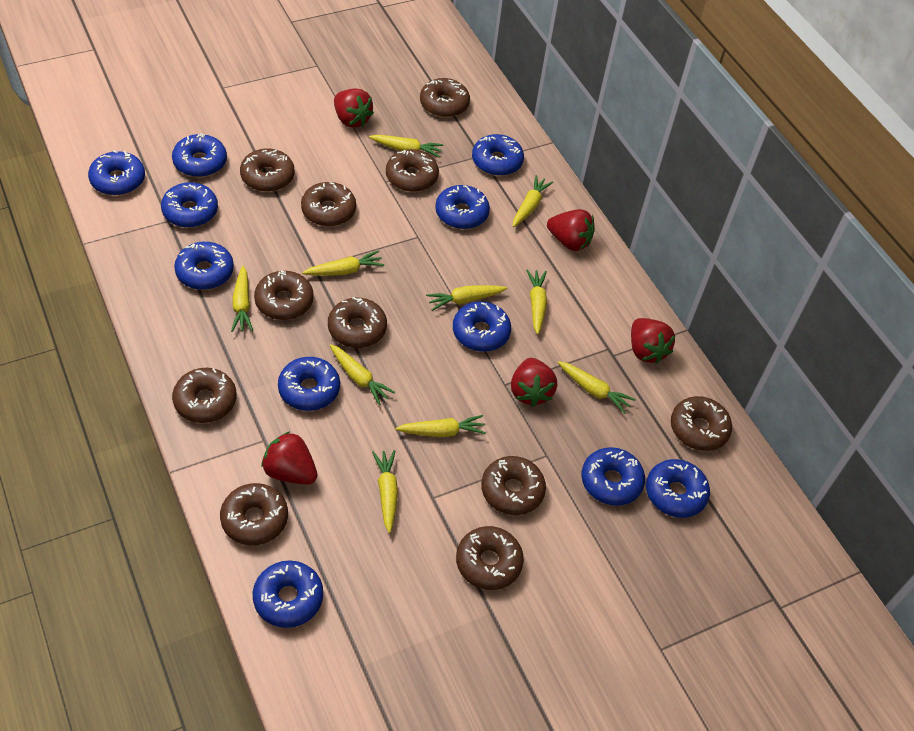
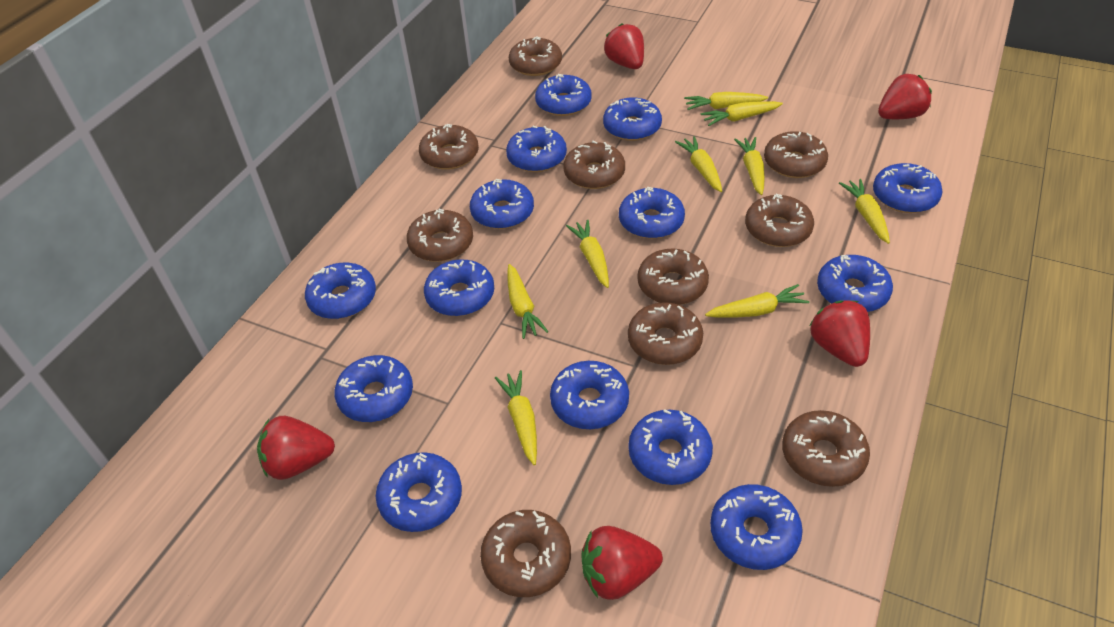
blue donut: [88,150,145,195] [161,182,218,228] [172,133,227,177] [174,242,234,290] [253,560,323,628] [278,357,340,411] [435,185,490,229] [453,301,511,352] [472,134,524,176] [581,447,645,506] [646,459,710,518] = 11 -> [305,263,376,319] [334,355,413,422] [376,452,462,532] [424,259,494,316] [470,179,534,229] [506,126,567,172] [535,74,592,116] [550,361,629,429] [603,97,662,141] [619,187,685,239] [628,409,713,485] [710,484,803,570] [817,255,893,312] [873,163,943,213] = 14
brown donut: [172,368,237,423] [220,483,288,546] [240,148,295,192] [254,270,314,320] [301,182,356,227] [328,297,387,348] [386,149,439,192] [420,78,470,117] [456,526,524,590] [481,456,546,515] [671,396,732,451] = 11 -> [407,209,473,262] [419,124,479,170] [480,510,571,597] [509,37,562,76] [563,141,625,189] [628,302,703,365] [637,248,709,305] [745,194,814,247] [764,131,828,178] [782,410,870,487] = 10
yellow carrot: [231,266,253,332] [302,250,384,276] [330,344,396,405] [369,135,443,158] [372,450,398,533] [395,415,486,437] [426,285,507,311] [513,175,553,227] [526,270,547,335] [558,361,636,414] = 10 -> [495,370,537,465] [507,264,549,339] [566,220,609,288] [675,136,722,192] [684,92,768,110] [701,101,783,126] [705,284,809,318] [734,137,765,195] [839,179,890,244] = 9

